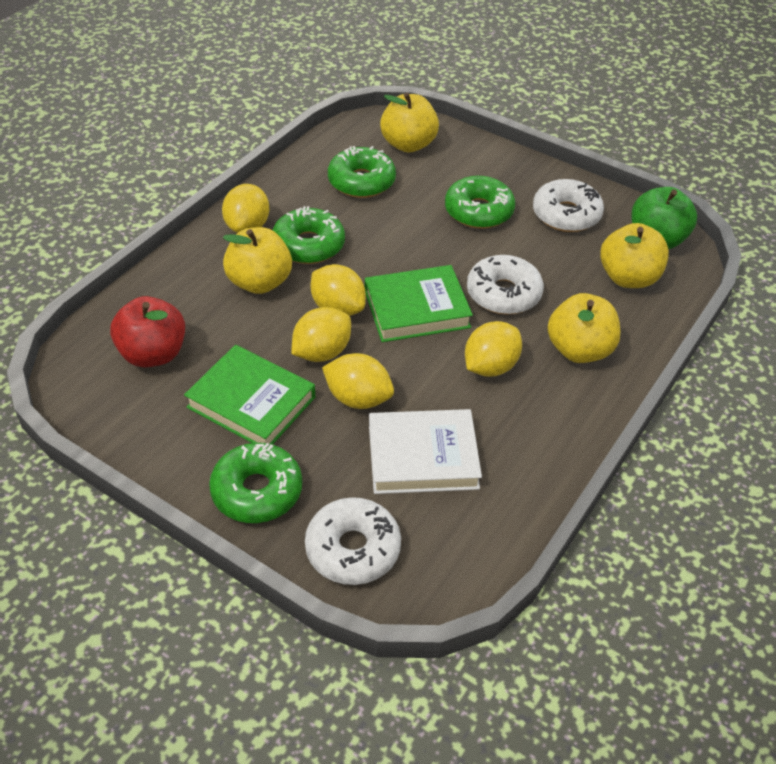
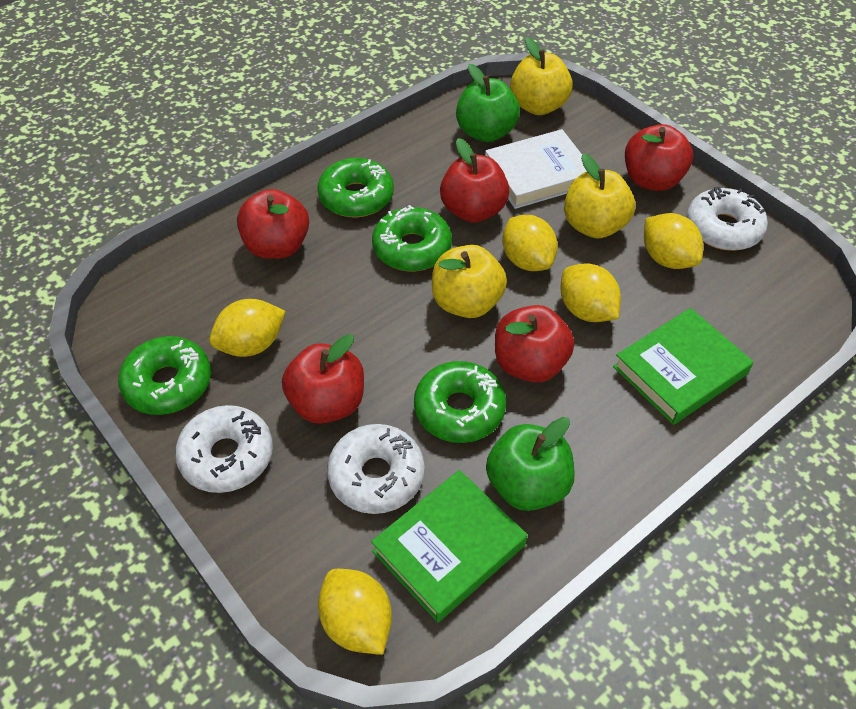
green apple: [631,187,697,249] = 1 -> [456,64,520,142] [486,417,575,511] = 2
red apple: [110,296,185,368] = 1 -> [237,189,309,259] [282,334,364,424] [440,138,509,223] [495,305,574,383] [625,124,693,191] = 5
yellow apple: [223,227,292,294] [380,93,439,153] [547,293,620,363] [600,223,669,288] = 4 -> [432,245,507,318] [510,37,573,115] [564,153,635,239] = 3

